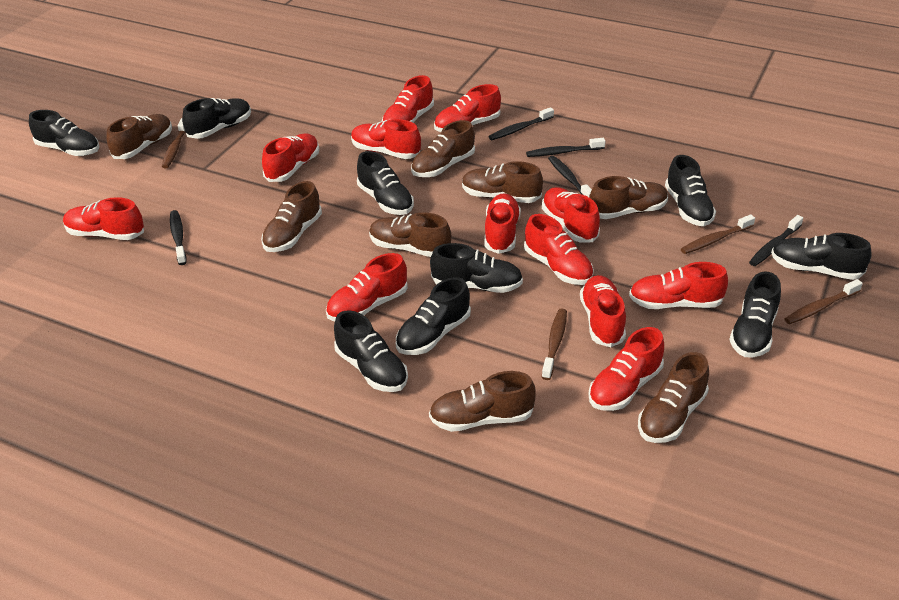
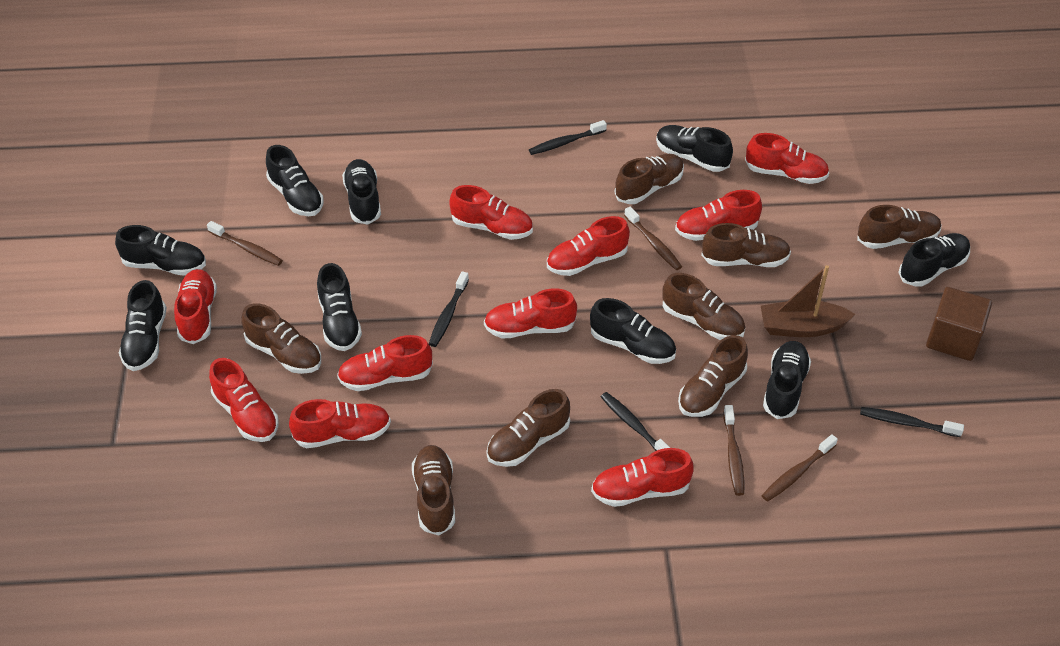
black toothbrush: [170,210,187,265] [488,107,554,140] [526,138,605,157] [548,156,592,197] [749,215,803,266] = 5 -> [429,271,469,347] [529,120,607,155] [601,392,670,451] [860,407,964,437] = 4
brown boat: none = 0 -> [761,265,855,337] = 1
brown cube: none = 0 -> [926,287,992,361] = 1
red shoe: [63,197,144,240] [262,133,319,182] [326,253,408,321] [351,119,421,159] [382,75,434,123] [434,84,501,132] [484,193,521,254] [524,214,594,285] [542,187,600,242] [580,275,626,347] [588,327,664,411] [629,262,728,309] = 12 -> [174,269,217,344] [209,358,278,442] [289,399,391,448] [337,335,433,391] [449,185,533,240] [484,289,577,339] [547,216,630,276] [591,448,694,507] [675,190,762,241] [745,133,829,184] = 10

